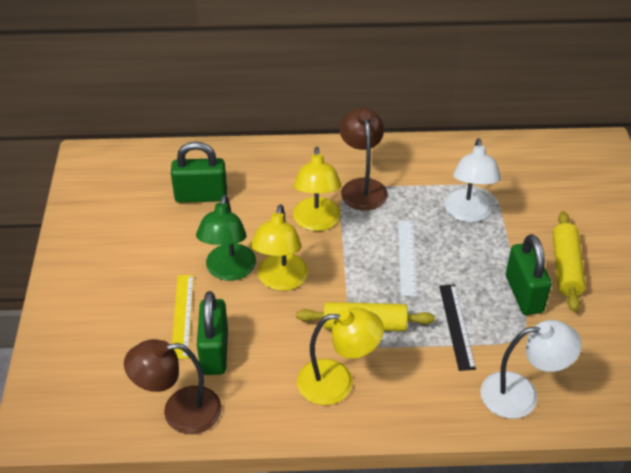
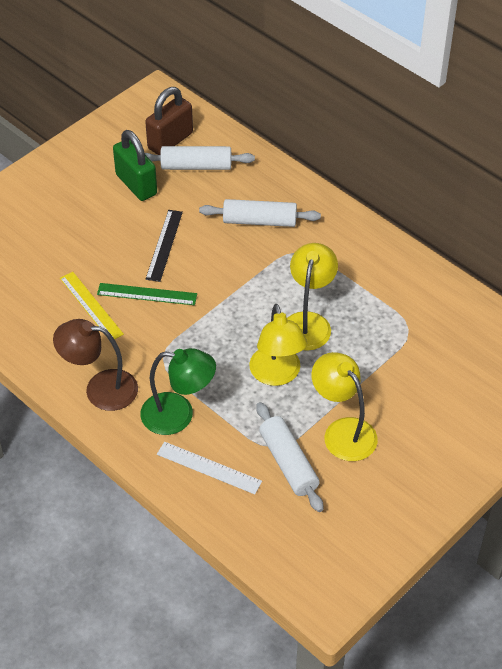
brown lamp: [124,339,222,434] [339,107,388,211] = 2 -> [53,319,138,411] = 1
brown padlock: none = 0 -> [145,87,193,155] = 1
green padlock: [171,142,227,203] [197,291,228,375] [506,234,552,315] = 3 -> [113,130,157,201] = 1
green ruler: none = 0 -> [97,283,197,305] = 1
white lamp: [444,138,501,222] [480,320,582,419] = 2 -> none = 0
white rolling pin: none = 0 -> [145,146,255,170] [199,199,321,227] [256,402,323,512] = 3
yellow rolling pin: [296,302,435,331] [553,211,586,312] = 2 -> none = 0

